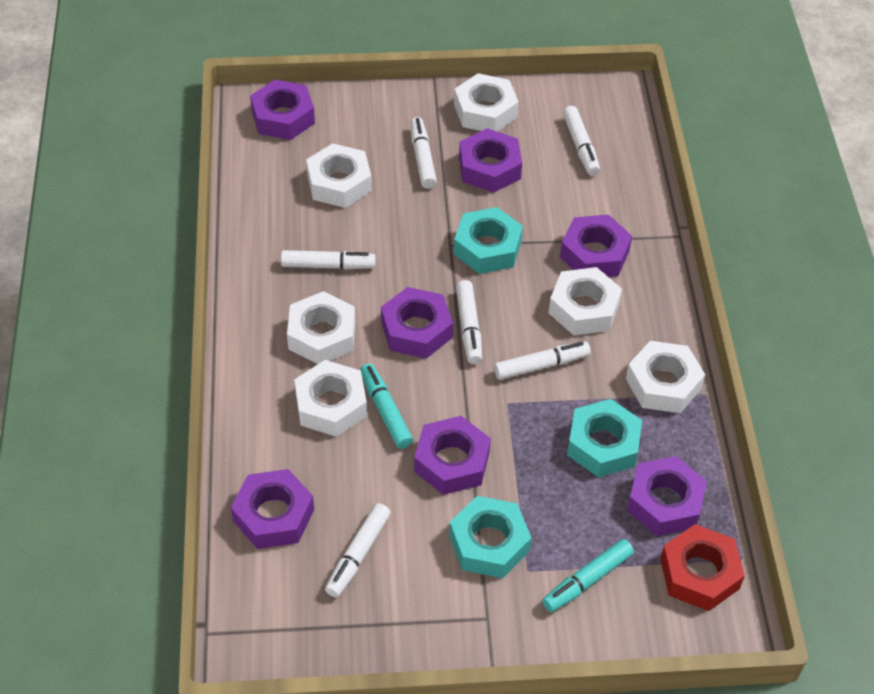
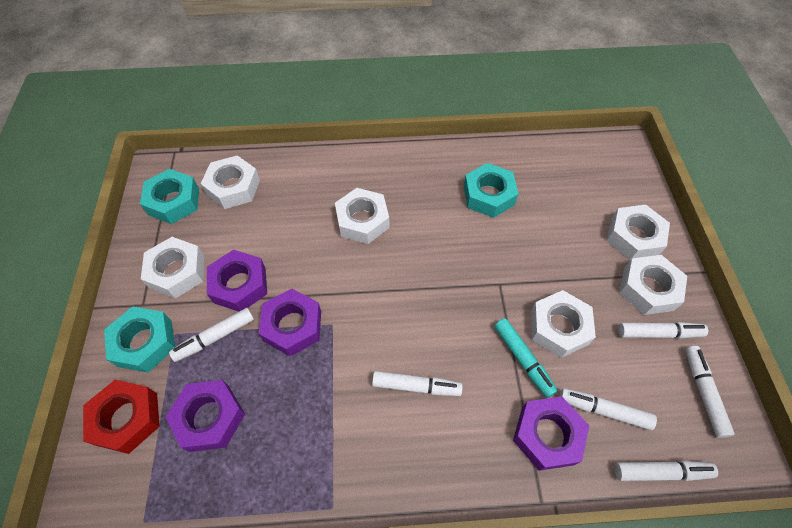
purple nut: [231,469,314,549] [250,80,315,140] [381,287,453,359] [414,416,491,495] [459,128,522,193] [560,215,632,277] [627,456,707,536] = 7 -> [165,380,245,452] [207,250,267,312] [259,289,321,356] [513,397,589,471] = 4
turquoise marker: [360,363,413,449] [542,539,634,612] = 2 -> [494,318,557,398] = 1

